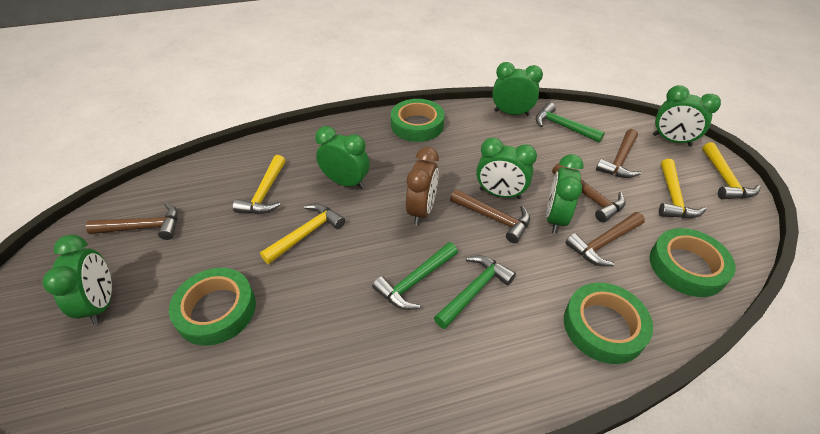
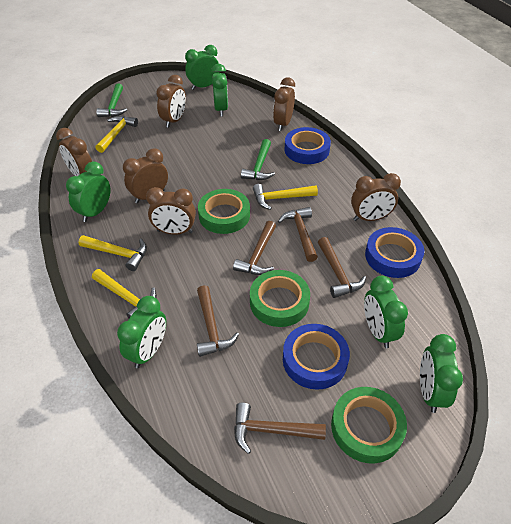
blue tape: none = 0 -> [283,324,350,390] [285,127,331,164] [365,227,424,278] = 3
brown clock: [406,147,439,225] = 1 -> [56,128,92,176] [123,148,168,203] [146,187,196,235] [156,75,186,128] [273,77,295,131] [351,173,401,221] = 6
green hammer: [372,242,458,310] [434,255,516,329] [536,102,605,143] = 3 -> [96,83,127,117] [241,139,275,180] = 2
green tape: [169,268,256,346] [391,99,445,142] [564,283,653,364] [649,228,736,297] = 4 -> [198,189,250,234] [250,270,310,327] [331,387,407,464] = 3

